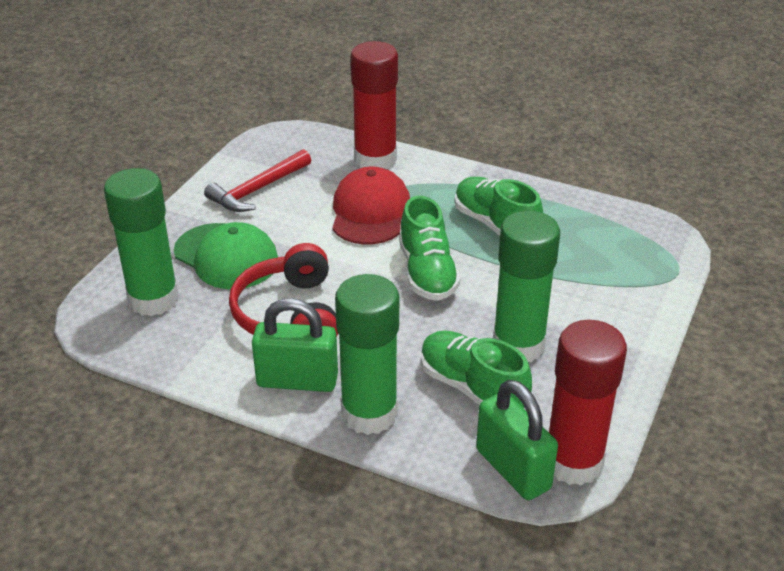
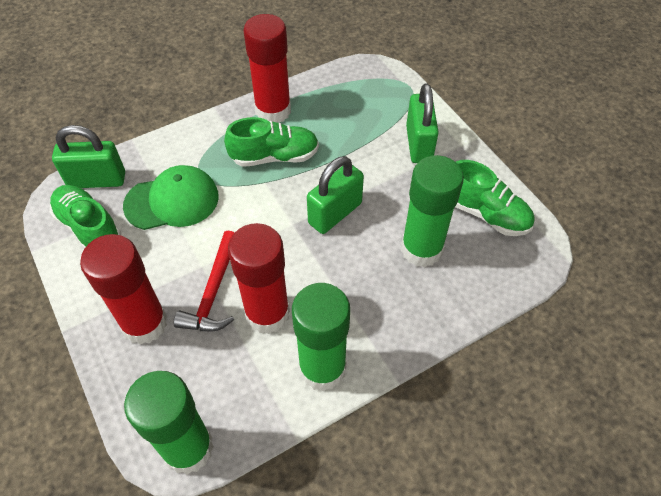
green padlock: [252,298,338,392] [476,380,558,500] = 2 -> [52,125,125,188] [307,156,364,234] [406,83,439,163] = 3
red cap: [332,166,410,245] = 1 -> none = 0
red glue stick: [351,41,398,169] [549,320,627,485] = 2 -> [80,234,167,345] [228,223,290,334] [244,14,291,123] = 3
red headphones: [229,243,338,337] = 1 -> none = 0

